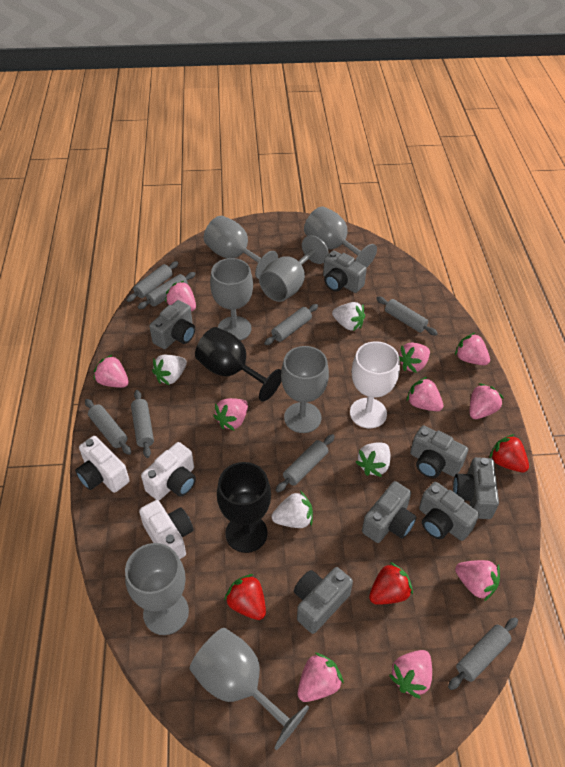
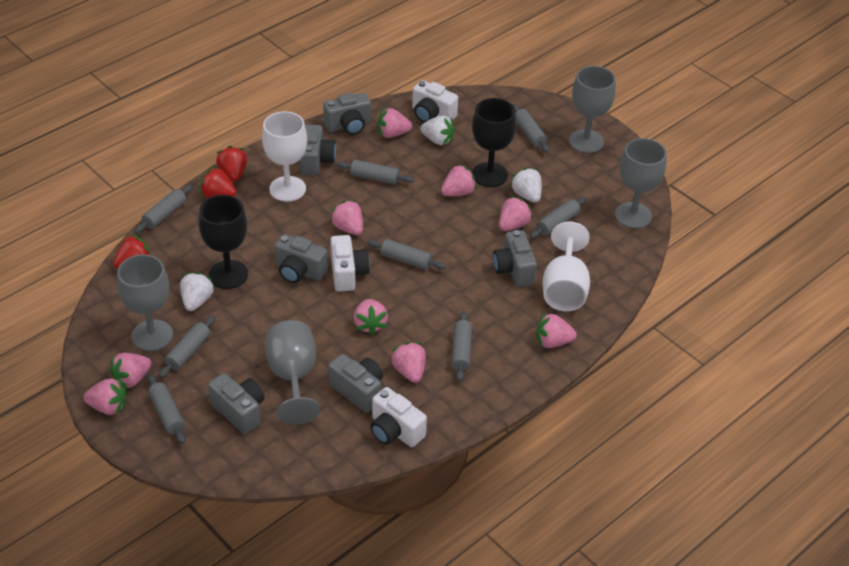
grey camera: [149,300,195,349] [294,567,353,634] [323,251,367,293] [362,481,417,543] [410,425,468,478] [419,482,479,541] [453,457,499,519] = 7 -> [208,373,264,434] [275,234,328,283] [299,124,336,175] [323,93,371,135] [328,354,383,413] [493,230,537,287] = 6
grey goblet: [125,543,189,635] [190,628,309,750] [204,216,278,279] [210,258,253,341] [259,235,329,302] [281,346,329,433] [304,206,377,268] = 7 -> [117,254,173,351] [266,320,320,425] [569,66,616,153] [615,138,667,229] = 4
pink strawberry: [94,354,129,388] [165,281,196,311] [213,398,248,431] [297,653,344,702] [389,650,432,699] [399,343,430,373] [407,377,443,411] [455,332,490,365] [455,560,500,601] [470,383,504,419] = 10 -> [83,378,127,415] [110,353,151,389] [330,200,363,235] [354,299,388,335] [378,108,412,138] [390,342,426,383] [441,164,477,196] [499,196,533,231] [536,312,577,348] = 9
white goblet: [350,341,400,428] = 1 -> [262,111,307,202] [542,222,590,311] = 2
white strawberry: [152,355,187,385] [271,491,313,528] [332,302,365,331] [356,443,391,477] = 4 -> [180,272,215,311] [420,115,455,145] [510,168,542,203] = 3

